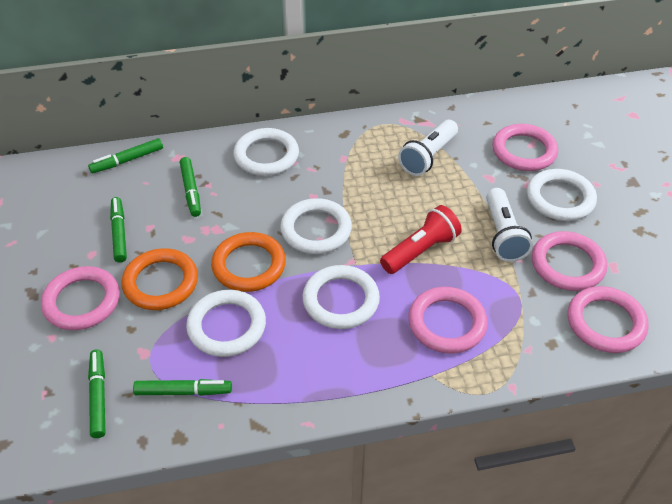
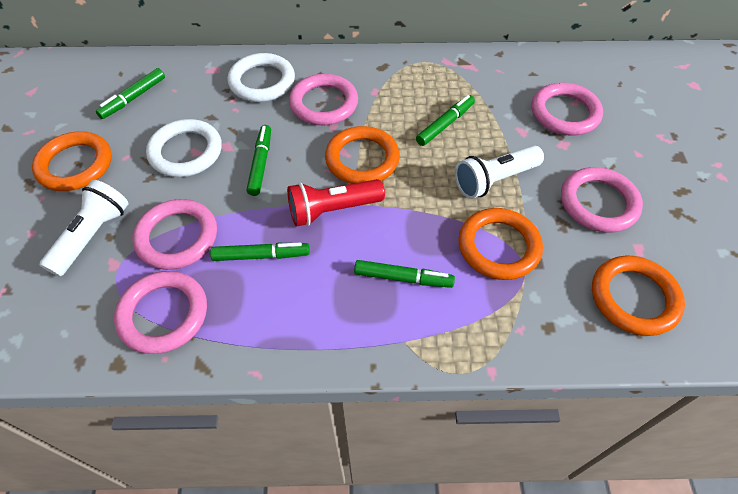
orange ring: [121,248,198,310] [211,232,286,292] = 2 -> [32,132,112,191] [325,126,400,184] [458,208,543,280] [592,255,685,336] = 4
white ring: [186,290,266,357] [233,128,299,176] [280,198,352,254] [302,265,380,329] [527,169,597,221] = 5 -> [146,119,222,177] [227,53,295,102] = 2

